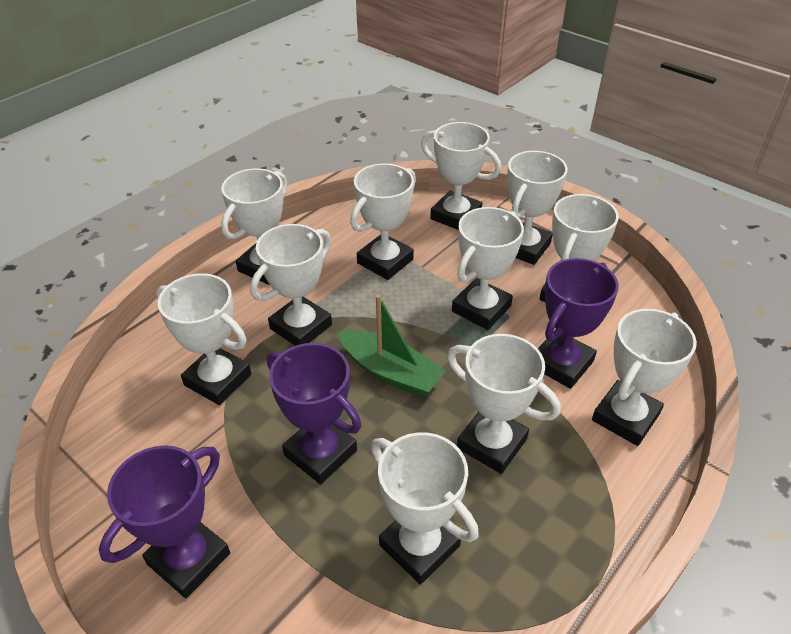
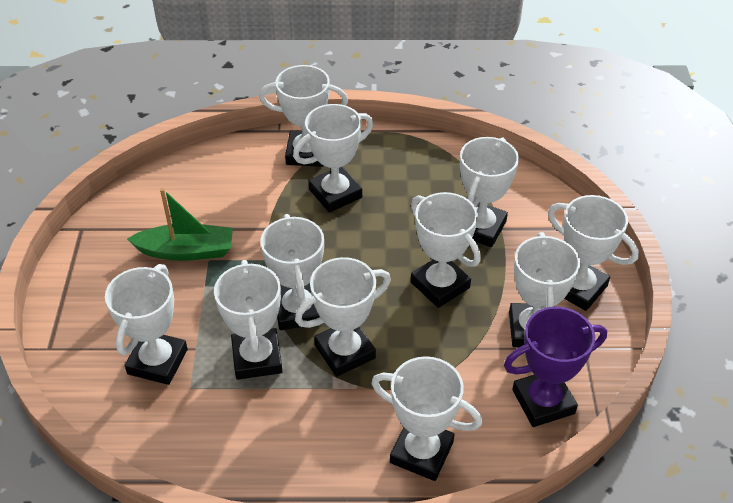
purple trophy: [99,445,230,598] [267,343,361,484] [538,258,619,389] = 3 -> [504,307,607,427] = 1

